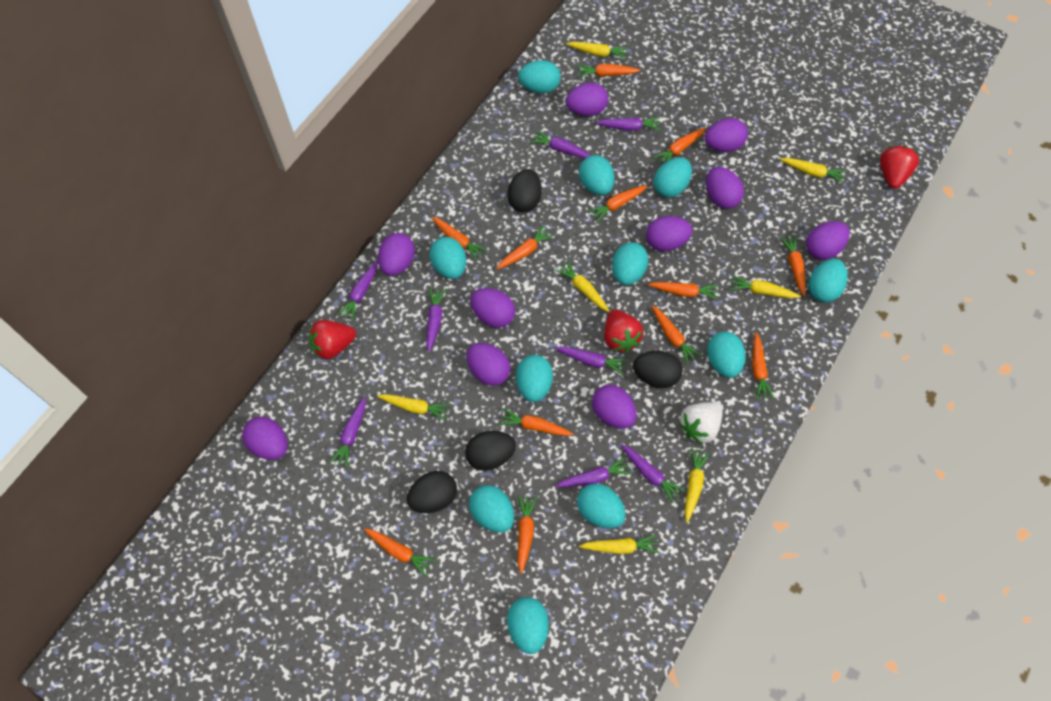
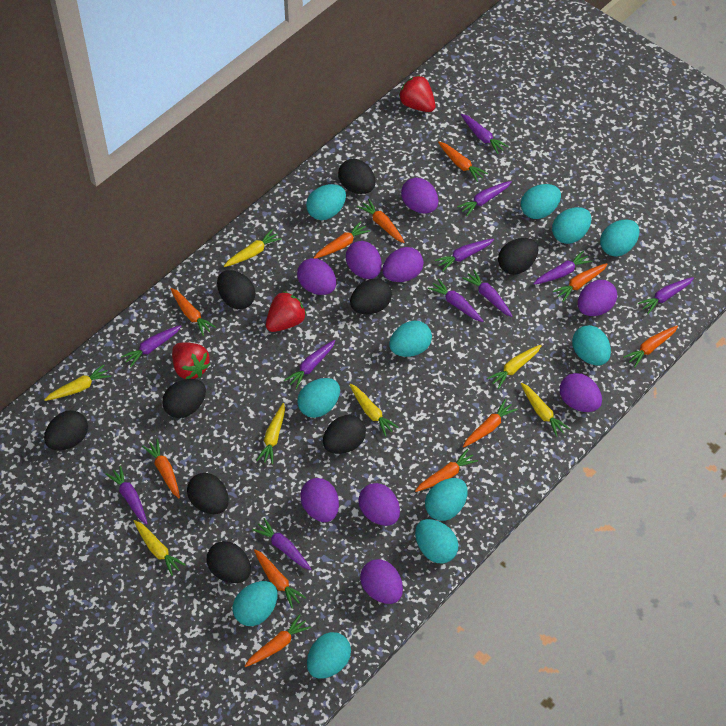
black egg: [407,471,457,513] [465,431,516,471] [507,169,542,212] [633,351,683,388] = 4 -> [44,410,88,450] [162,379,206,418] [187,473,229,514] [207,541,251,583] [217,270,255,309] [323,415,366,454] [338,159,376,194] [350,279,392,314] [498,238,538,275] = 9
orange carrot: [364,528,435,577] [431,217,488,261] [496,225,555,270] [499,408,574,436] [518,495,537,574] [577,64,640,78] [588,185,647,222] [648,282,719,300] [652,305,701,365] [653,128,706,163] [752,332,774,399] [780,235,805,296] = 12 -> [142,439,180,498] [170,288,216,336] [245,614,311,667] [254,549,306,608] [314,221,370,258] [357,199,405,243] [415,449,478,492] [438,142,488,182] [463,399,518,447] [552,263,607,302] [624,326,678,367] = 11
purple carrot: [330,396,366,467] [337,261,378,321] [426,288,446,352] [530,130,591,159] [555,346,627,375] [555,457,631,487] [596,117,661,131] [621,445,685,503] = 8 -> [105,465,148,525] [121,325,181,367] [252,518,311,570] [284,340,335,389] [428,279,483,322] [434,238,494,271] [457,181,512,216] [461,114,509,154] [462,270,512,317] [533,251,593,285] [638,277,694,314] = 11
purple egg: [242,417,288,460] [378,233,415,276] [467,343,510,386] [470,288,515,328] [566,83,608,116] [592,385,637,428] [646,216,692,251] [705,118,748,152] [706,167,744,209] [806,221,850,260] = 10 -> [297,258,336,295] [300,478,339,522] [346,241,382,279] [358,483,400,526] [360,559,403,604] [382,247,424,282] [401,177,438,213] [560,373,602,412] [578,280,617,316] = 9
white strawberry: [679,402,723,445] = 1 -> none = 0

